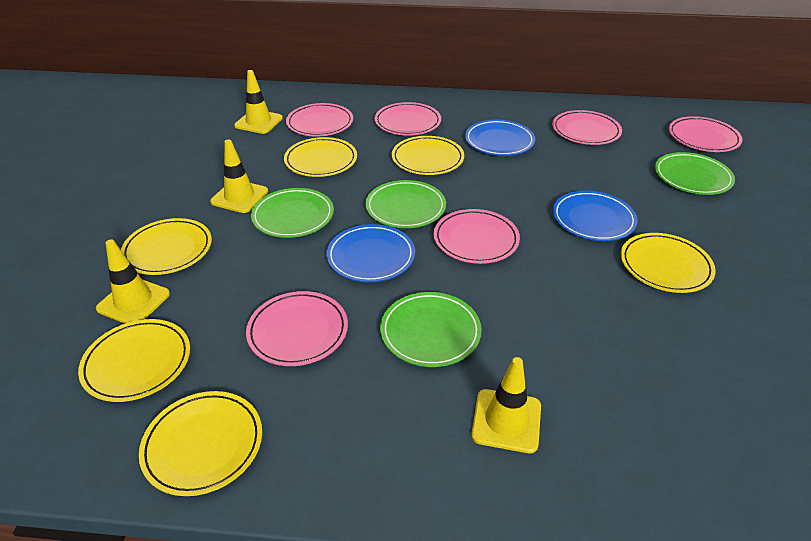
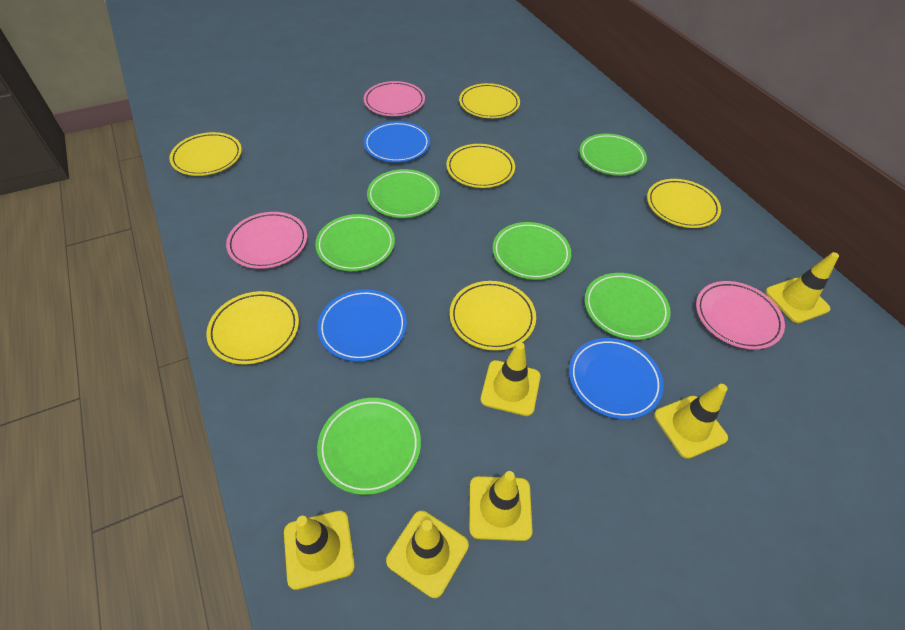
green plate: [251,188,334,238] [365,180,446,228] [380,292,482,367] [655,152,735,195] = 4 -> [315,214,395,271] [317,398,421,495] [367,169,440,218] [492,222,571,280] [579,133,647,176] [585,273,671,340] = 6
pink plate: [246,291,348,366] [286,103,353,137] [375,102,441,136] [434,209,520,264] [552,110,622,145] [669,116,742,152] = 6 -> [226,212,307,269] [364,81,425,116] [696,281,785,350] = 3
yellow traffic cone: [96,240,170,323] [210,139,268,213] [234,70,283,134] [471,357,541,453] = 4 -> [284,511,355,590] [386,511,469,598] [469,471,533,541] [481,342,541,416] [654,384,728,459] [765,252,839,323] = 6

